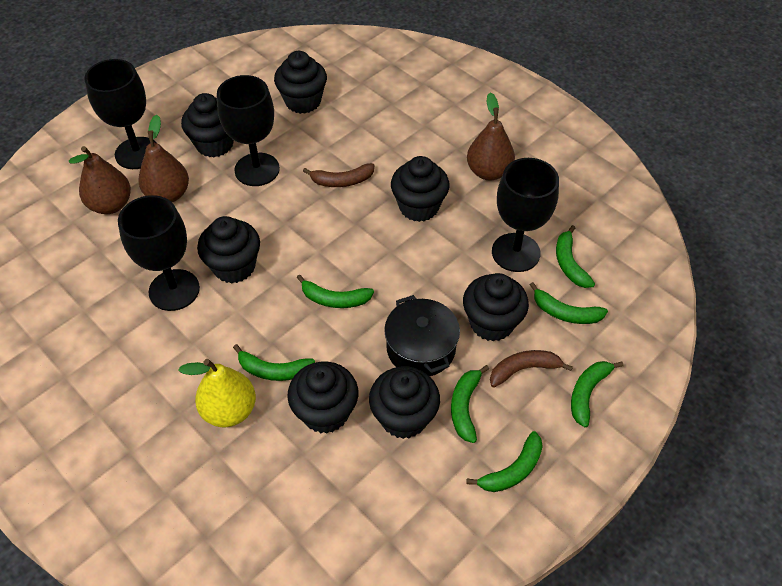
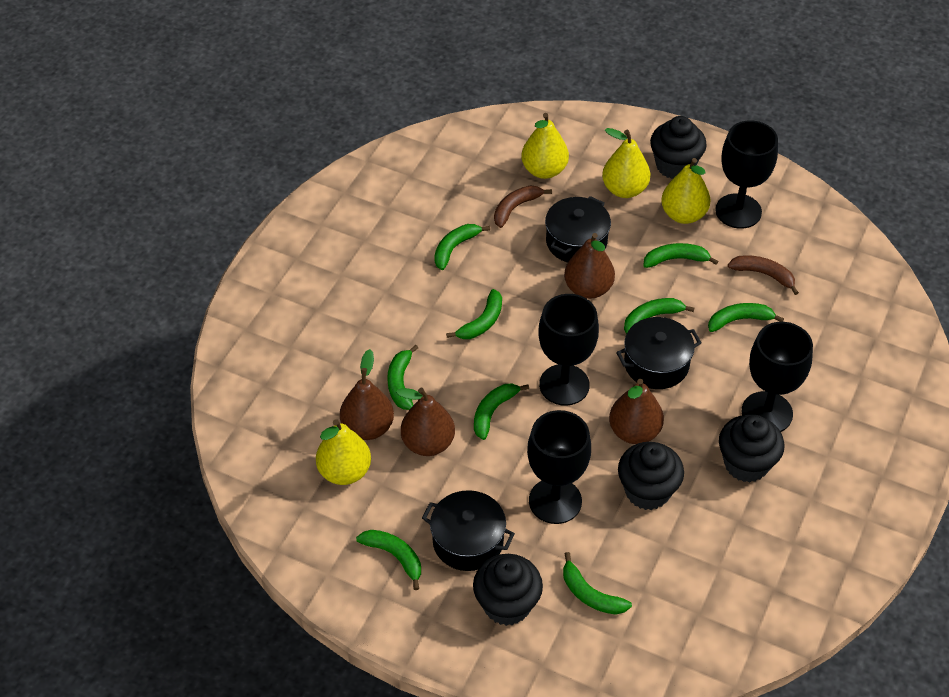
black cupcake: [181,93,234,157] [197,216,260,284] [274,51,327,114] [287,362,358,434] [369,367,440,439] [391,156,450,222] [463,273,529,341] = 7 -> [473,554,543,626] [618,442,684,510] [650,116,707,179] [719,415,784,482] = 4
black pot: [384,295,460,376] = 1 -> [422,490,515,571] [545,196,611,262] [616,317,702,389] = 3
brown pear: [69,146,131,214] [138,115,189,202] [467,93,515,181] = 3 -> [340,349,394,440] [396,388,455,456] [564,233,615,299] [609,379,664,444] = 4
green banana: [233,344,315,381] [297,274,374,308] [451,365,489,443] [466,431,543,492] [530,282,608,324] [556,225,595,288] [571,361,623,427] = 7 -> [356,530,421,590] [387,345,418,410] [434,224,490,270] [446,289,502,339] [474,383,529,440] [563,552,632,614] [624,298,694,334] [644,243,718,268] [708,303,784,332] = 9
yellow pear: [178,359,256,427] = 1 -> [316,419,371,485] [521,113,569,179] [602,128,650,198] [661,158,710,224] = 4

